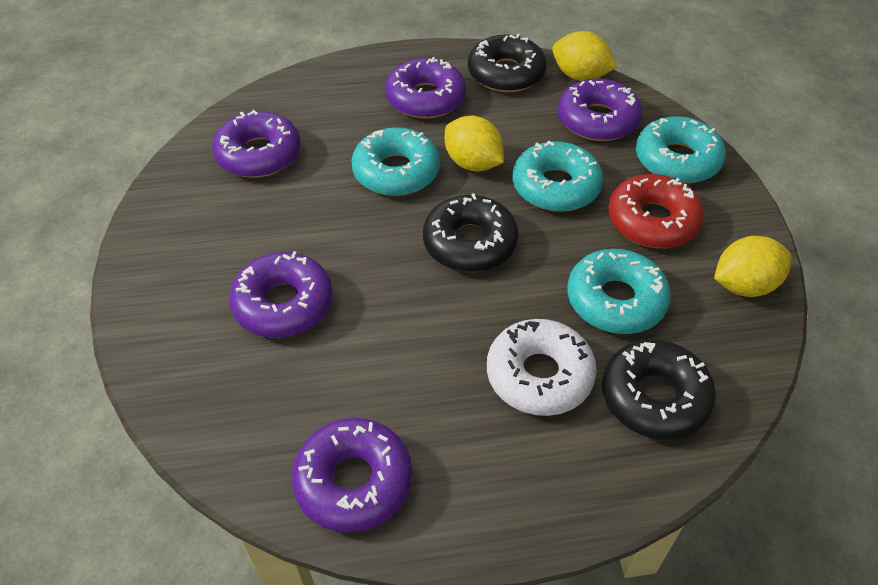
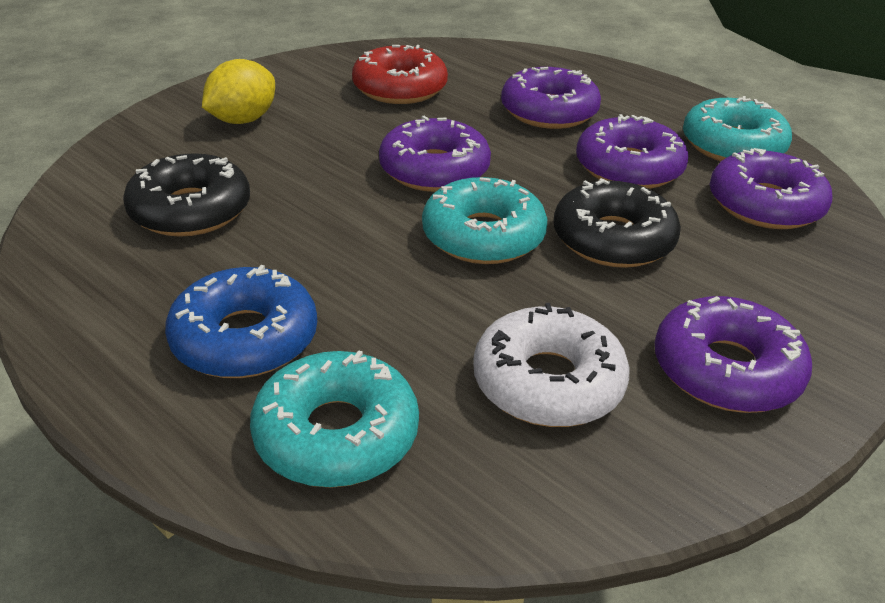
black donut: [423,193,519,272] [468,33,547,92] [602,339,716,440] = 3 -> [123,153,250,237] [554,178,681,268] = 2
blue donut: none = 0 -> [165,265,317,378] = 1
turquoise donut: [351,127,440,196] [512,141,603,212] [567,249,671,334] [636,116,726,184] = 4 -> [250,350,419,488] [422,177,547,264] [683,96,792,161] = 3
yellow lemon: [445,116,504,172] [552,31,617,81] [714,236,792,297] = 3 -> [202,59,275,124] = 1

